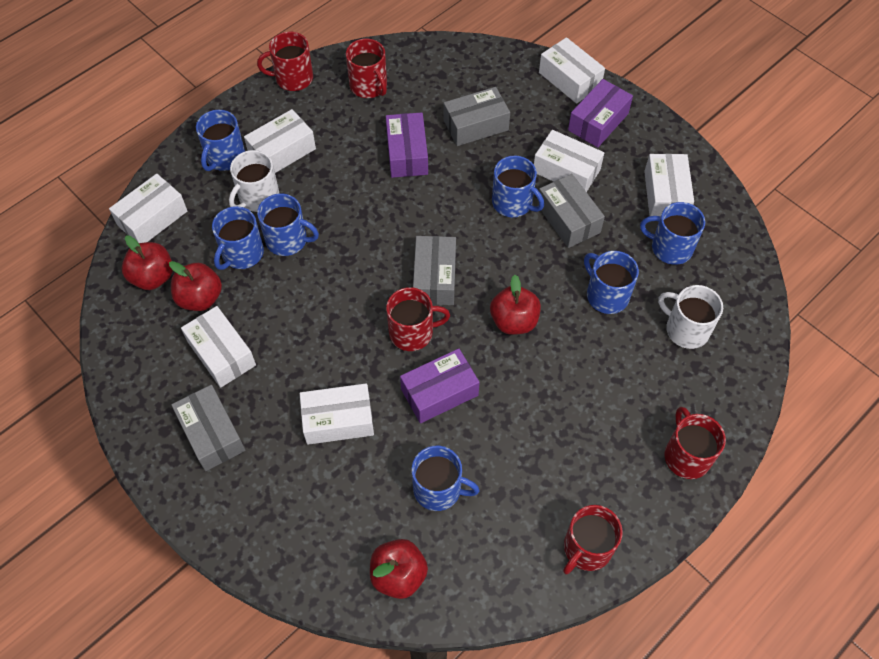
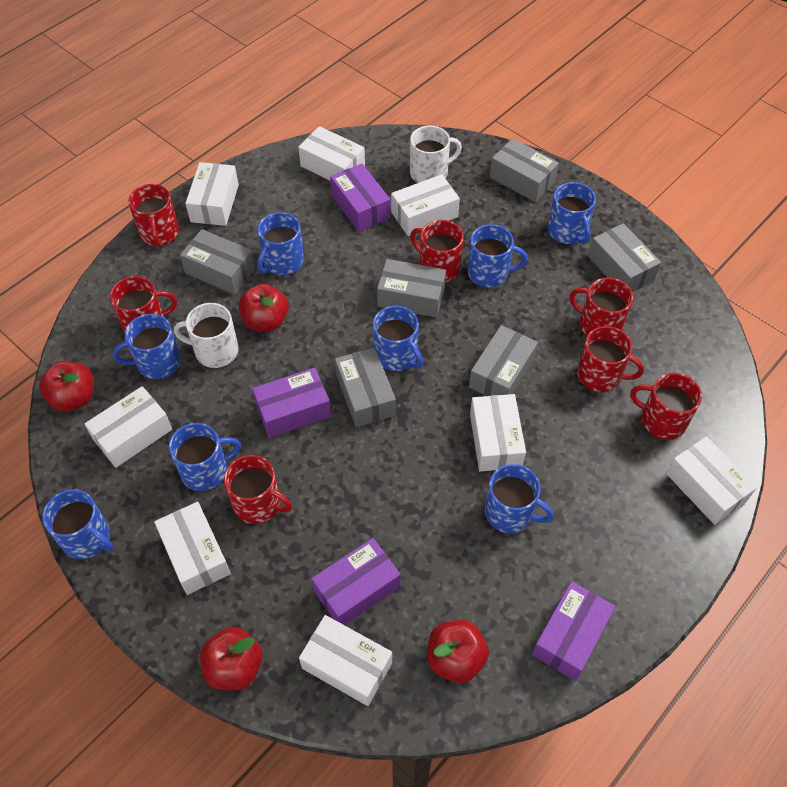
blue mug: [196,110,245,171] [212,206,264,270] [257,193,319,256] [412,446,480,511] [492,156,544,217] [584,251,639,314] [640,202,705,265] = 7 -> [42,489,113,559] [113,314,181,379] [169,423,241,491] [257,212,304,275] [373,306,423,371] [468,224,528,287] [485,464,554,533] [548,182,596,244] = 8
grey box: [171,385,245,471] [413,236,456,305] [444,87,510,146] [537,174,605,248] = 4 -> [180,229,255,295] [335,347,396,427] [377,259,446,318] [469,325,538,396] [490,138,559,202] [588,223,661,292] = 6
purple box: [386,112,428,178] [400,349,480,423] [568,79,633,148] = 3 -> [252,367,331,438] [311,538,401,625] [330,163,390,232] [532,581,616,681] = 4
red mug: [257,32,313,91] [346,39,387,98] [386,287,450,351] [563,505,623,575] [665,407,726,479] = 5 -> [110,276,177,333] [128,184,179,247] [224,455,292,524] [410,220,464,282] [569,278,633,336] [577,326,644,392] [630,373,702,440] = 7
white box: [109,174,187,243] [181,306,256,388] [244,109,316,173] [300,383,374,445] [534,130,604,192] [539,37,605,104] [644,154,694,216] = 7 -> [84,386,172,468] [154,502,231,595] [185,162,239,226] [298,126,365,180] [299,615,392,706] [391,174,460,236] [470,394,526,472] [666,436,757,525] = 8

